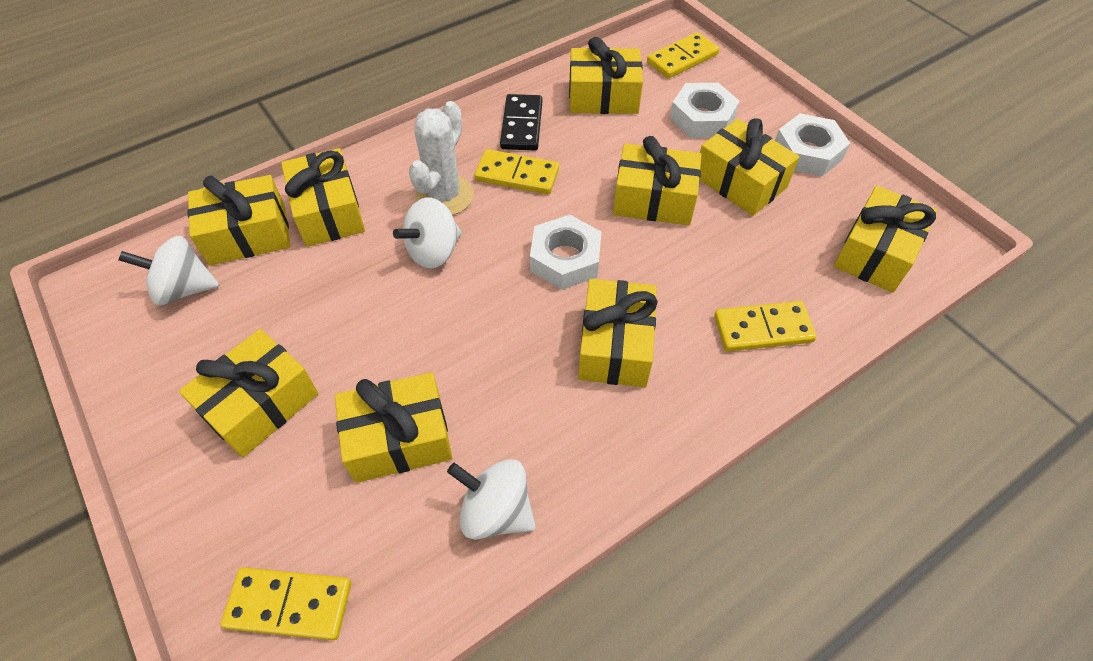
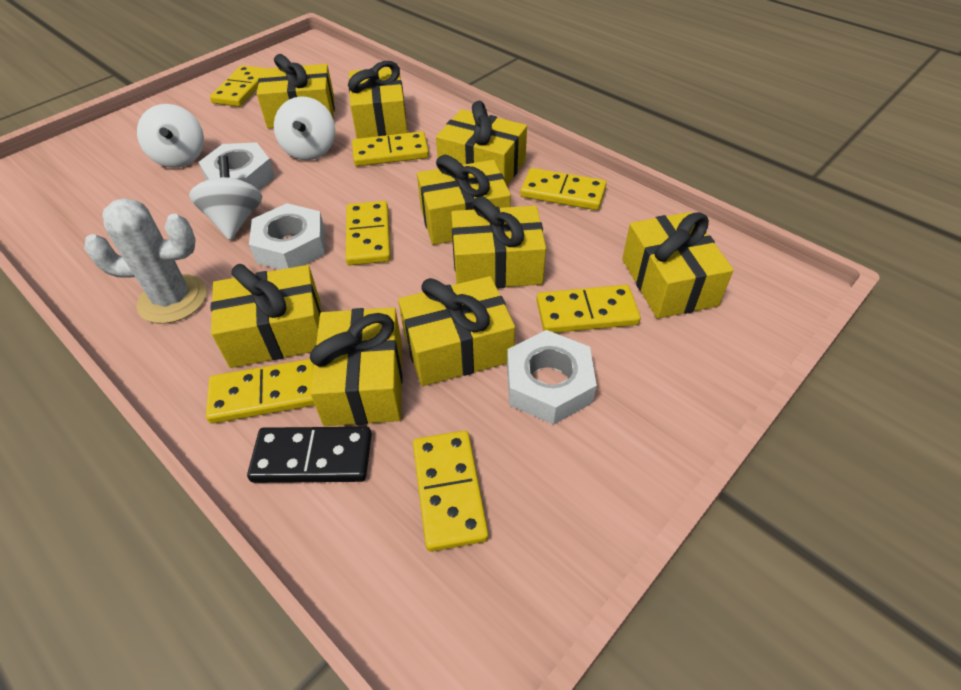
yellow domino: [221,567,351,640] [474,149,559,194] [647,32,719,79] [714,301,817,352] = 4 -> [206,359,315,424] [210,65,266,107] [345,201,391,265] [352,131,429,166] [413,431,489,552] [520,168,607,210] [536,285,641,333] = 7

